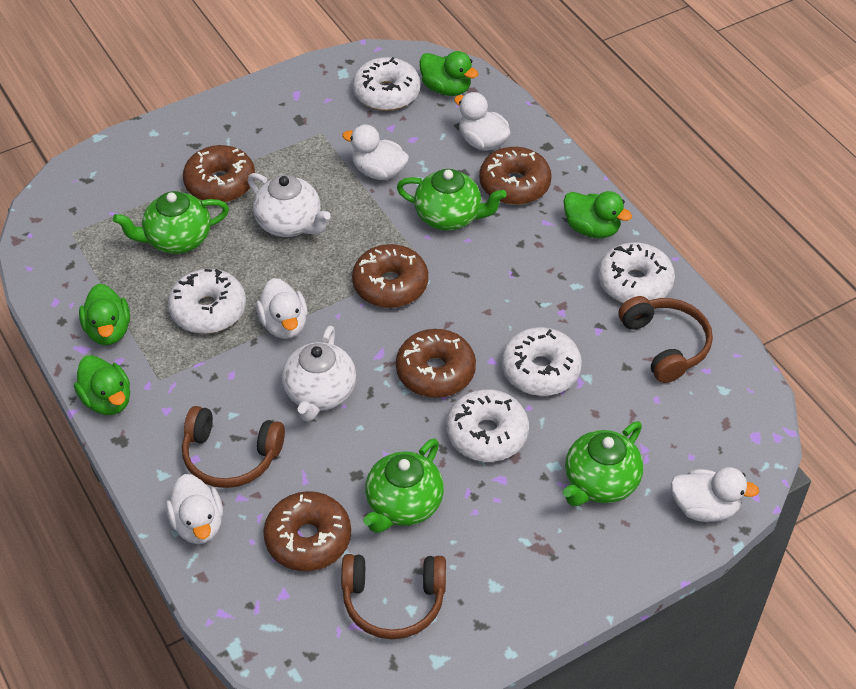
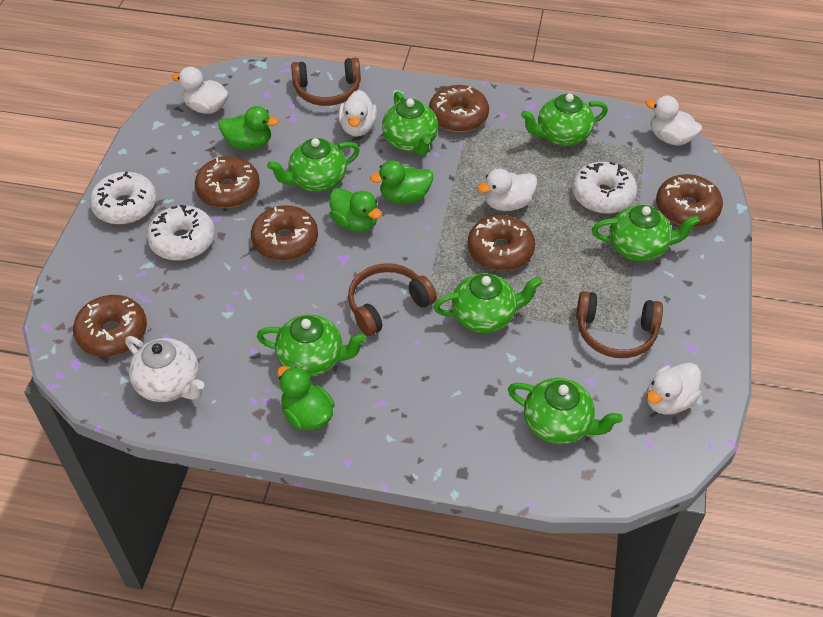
brown donut: [183,145,255,202] [263,491,351,571] [352,244,428,308] [396,329,476,398] [479,147,552,205] = 5 -> [73,295,147,357] [195,156,260,208] [251,205,318,261] [429,85,489,132] [468,215,535,271] [656,174,723,227] = 6
green teapot: [113,191,229,254] [363,438,444,533] [397,169,506,231] [563,421,643,506] = 4 -> [257,314,366,377] [267,138,360,192] [382,91,438,155] [433,273,543,333] [508,378,623,444] [521,93,608,146] [592,205,700,262] = 7
white donut: [168,269,246,334] [352,57,421,111] [446,389,529,462] [501,327,582,396] [598,242,675,303] = 5 -> [90,172,157,225] [147,205,215,261] [572,162,637,214] = 3
white teapot: [248,173,331,237] [282,326,356,422] = 2 -> [125,336,204,402] = 1

